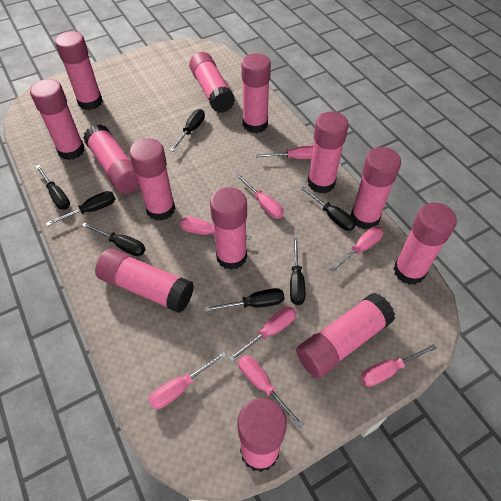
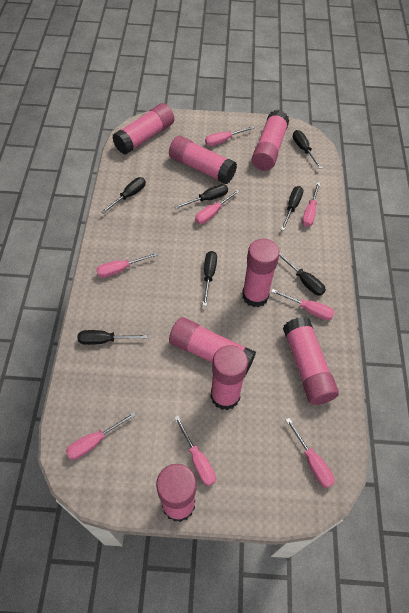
pink glue stick: [30,79,85,160] [55,31,103,110] [83,124,140,194] [95,248,194,313] [129,138,175,221] [189,52,235,113] [210,187,247,270] [237,398,287,472] [241,53,271,133] [296,293,395,378] [308,112,349,193] [350,147,401,229] [394,202,457,285] = 13 -> [112,103,174,155] [156,464,196,522] [169,136,237,184] [169,317,256,376] [210,345,248,410] [242,239,280,307] [252,110,289,171] [283,317,339,405] = 8

